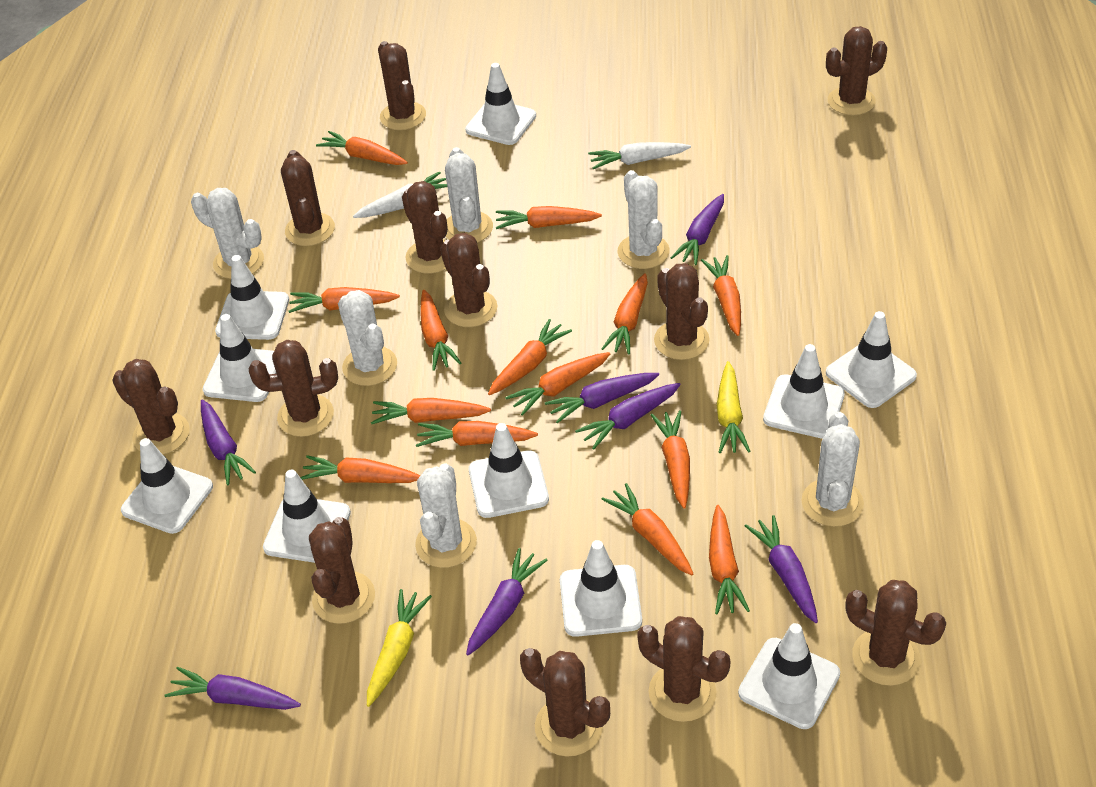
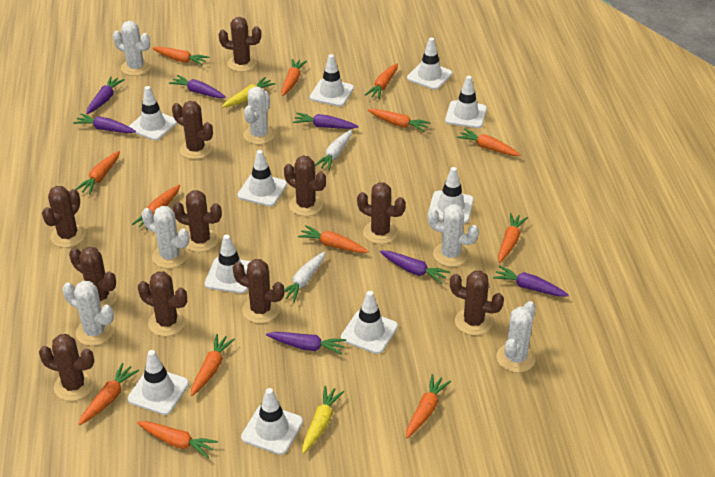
brown cactus: [112,359,190,455] [249,340,338,437] [281,150,335,246] [309,517,375,624] [378,41,426,130] [402,181,448,274] [441,233,498,327] [520,648,610,757] [637,616,730,722] [654,263,710,360] [826,26,887,115] [846,580,946,686] = 12 -> [39,334,94,401] [42,186,86,248] [69,247,118,309] [138,271,187,336] [172,101,213,159] [173,190,222,252] [219,17,261,72] [233,259,284,323] [284,156,326,216] [357,182,406,244] [450,271,504,335] = 11
orange carrot: [289,287,400,313] [300,455,421,483] [316,131,408,165] [371,398,491,424] [416,421,538,447] [420,290,461,371] [488,319,572,395] [496,206,602,229] [505,352,610,416] [601,483,694,575] [602,273,648,355] [651,410,690,509] [701,255,741,336] [709,505,750,614] = 14 -> [75,151,120,194] [79,363,139,425] [132,185,180,230] [137,421,218,458] [152,46,209,66] [191,334,235,396] [281,59,307,96] [298,225,369,253] [365,63,398,99] [368,109,431,132] [406,374,451,438] [457,128,520,156] [498,213,528,263] = 13

